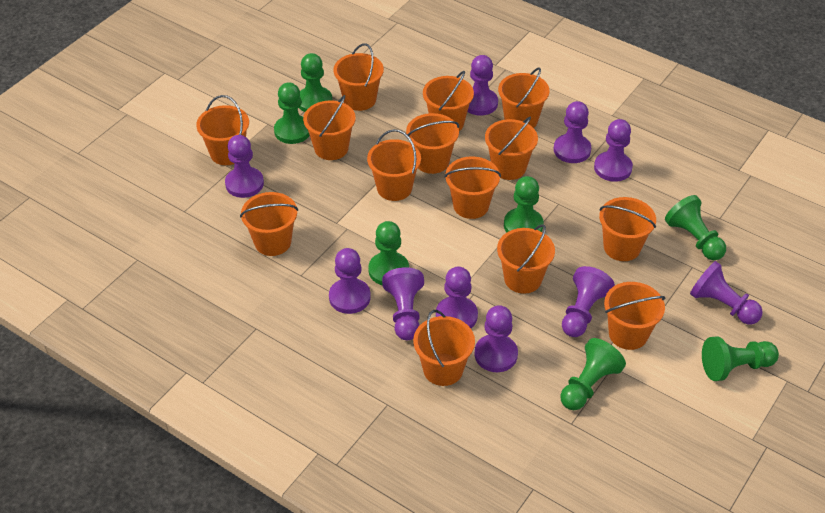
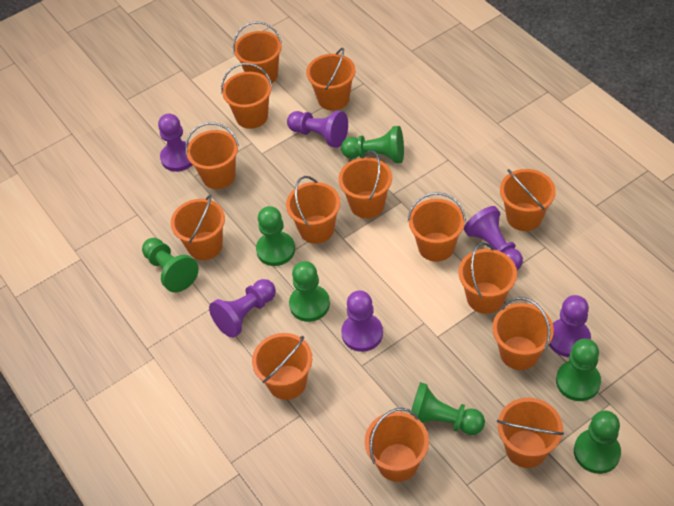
purple pawn: [225,135,264,198] [329,248,371,314] [382,267,424,340] [436,266,478,328] [468,55,498,115] [474,305,518,372] [554,101,591,163] [562,266,615,337] [594,119,633,182] [690,261,763,325] = 10 -> [158,113,192,172] [209,279,276,338] [287,111,348,148] [341,290,383,352] [464,206,523,270] [549,295,591,357] = 6

